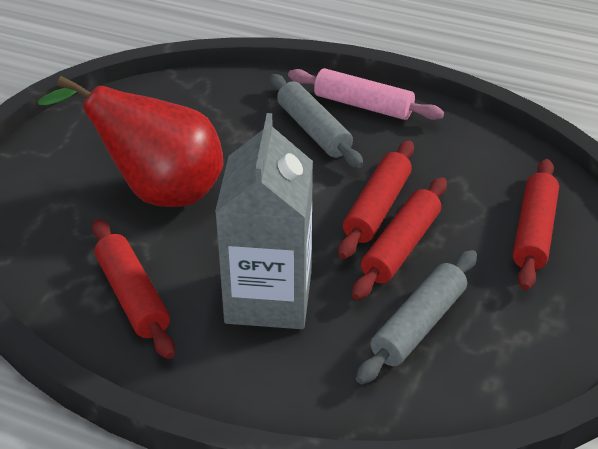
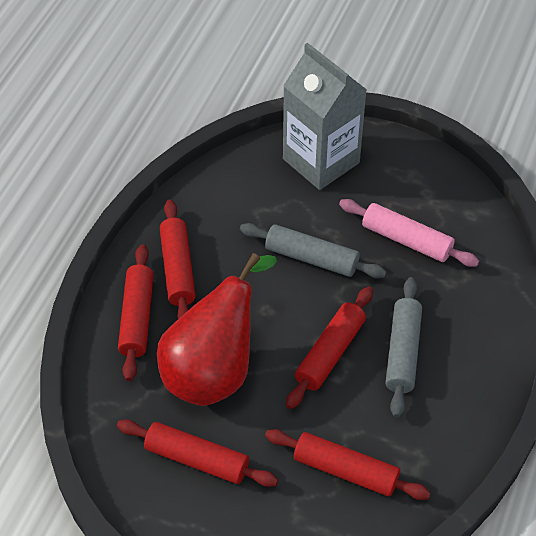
red rolling pin: [92,219,175,359] [338,140,414,259] [352,177,447,300] [513,159,559,290] = 4 -> [117,419,278,487] [118,244,154,381] [160,200,196,319] [265,429,431,500] [286,286,373,409] = 5

